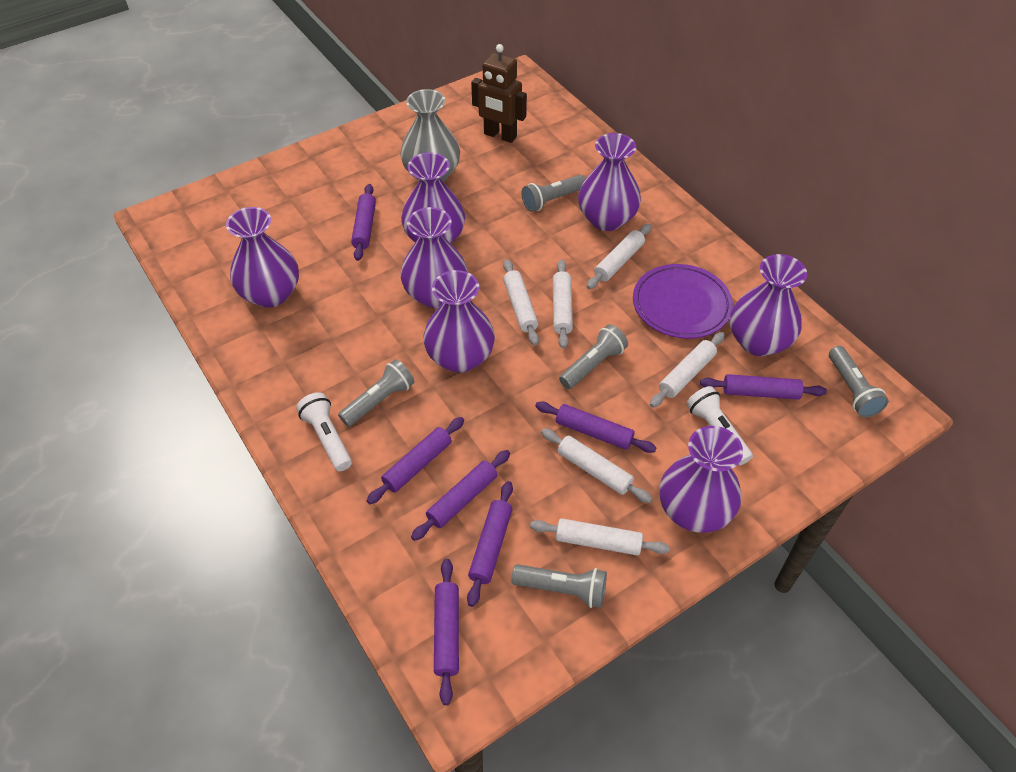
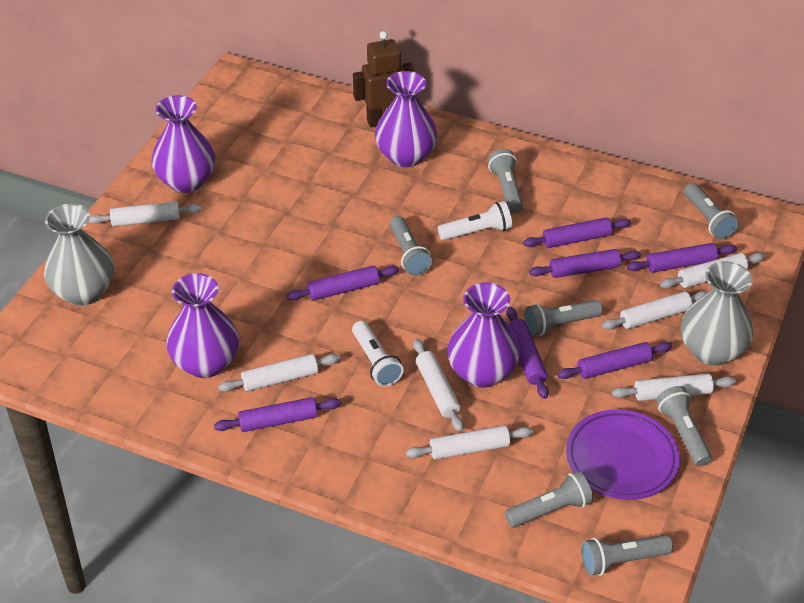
grey flashlight: [338,359,414,427] [511,564,607,608] [522,175,586,212] [559,324,628,389] [829,346,889,418] = 5 -> [390,216,432,276] [488,149,523,213] [505,471,593,528] [524,300,603,336] [581,535,673,576] [656,386,712,466] [684,183,739,239] = 7
grey vase: [400,89,460,182] = 1 -> [44,204,114,306] [681,261,753,366] = 2
purple vase: [226,207,299,308] [400,207,468,308] [401,152,465,243] [423,270,495,373] [578,133,641,231] [660,426,743,533] [730,254,807,356] = 7 -> [151,95,216,193] [166,273,239,378] [375,71,437,167] [447,282,520,388] = 4
white rolling pin: [503,259,539,346] [530,518,670,556] [541,428,652,503] [553,260,573,349] [587,224,652,289] [650,332,725,407] = 6 -> [88,201,201,226] [218,354,340,392] [406,425,533,460] [413,339,464,432] [602,291,708,330] [612,373,736,401] [660,253,765,289] = 7

